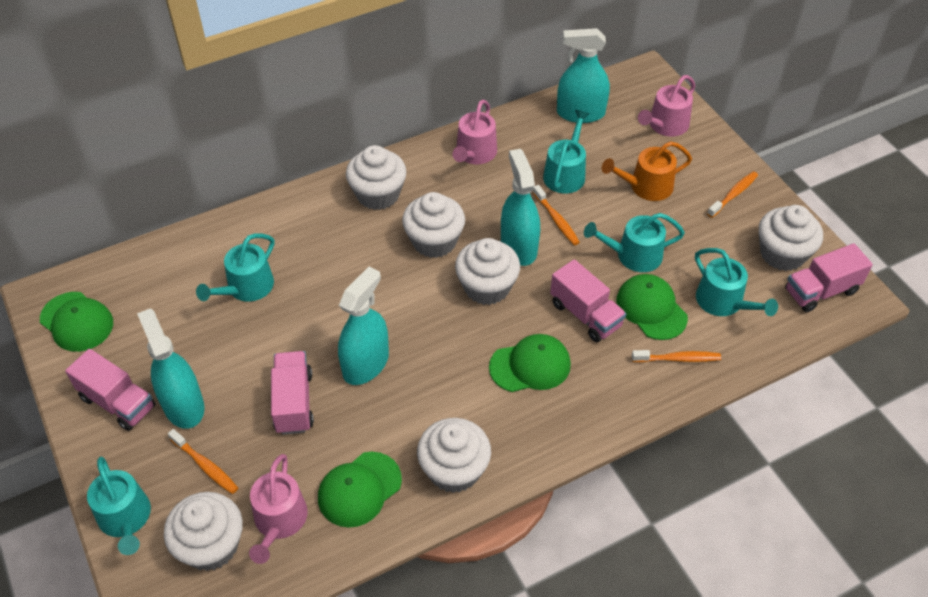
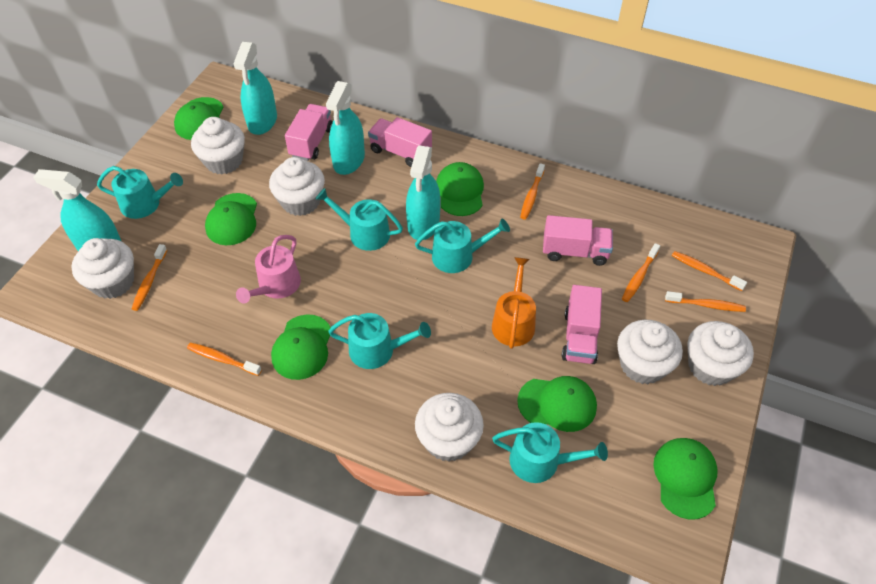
green cap: [40,292,113,352] [318,452,402,528] [489,334,571,392] [616,274,688,340] = 4 -> [174,97,224,140] [205,193,257,245] [271,314,331,380] [436,162,484,216] [517,376,597,432] [653,438,718,520] = 6
orange toothbrush: [168,429,238,494] [533,185,580,245] [632,350,721,362] [707,171,758,218] = 4 -> [132,244,167,311] [187,343,262,376] [520,163,545,220] [622,243,660,302] [665,291,746,312] [672,251,747,291] = 6
pink watering can: [249,454,308,564] [452,99,497,164] [638,75,695,137] = 3 -> [236,235,301,303] = 1

